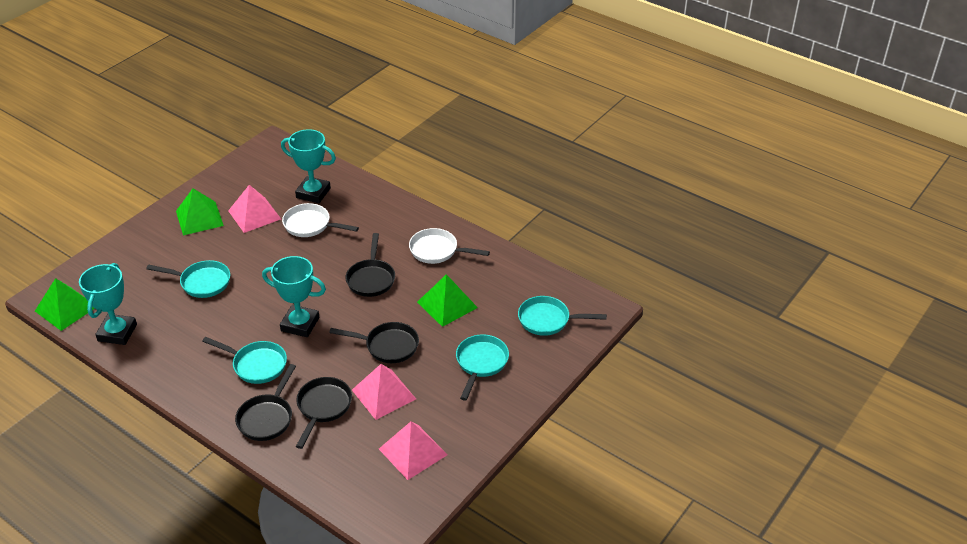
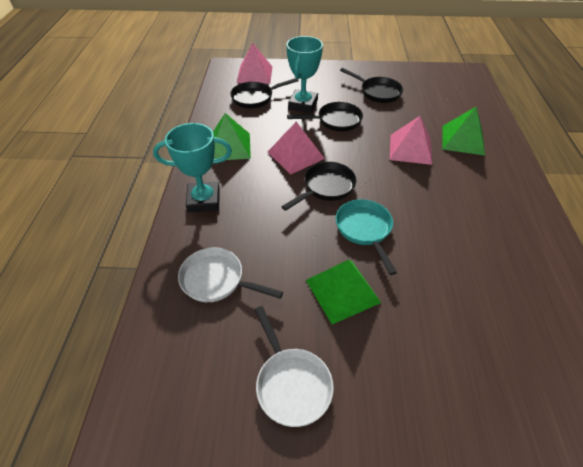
turquoise pan: [146,260,230,298] [202,337,287,384] [456,334,509,401] [518,296,607,336] = 4 -> [336,199,397,275] = 1
turquoise trophy: [79,263,137,345] [262,256,326,337] [281,129,336,203] = 3 -> [153,123,232,212] [286,36,323,113] = 2

